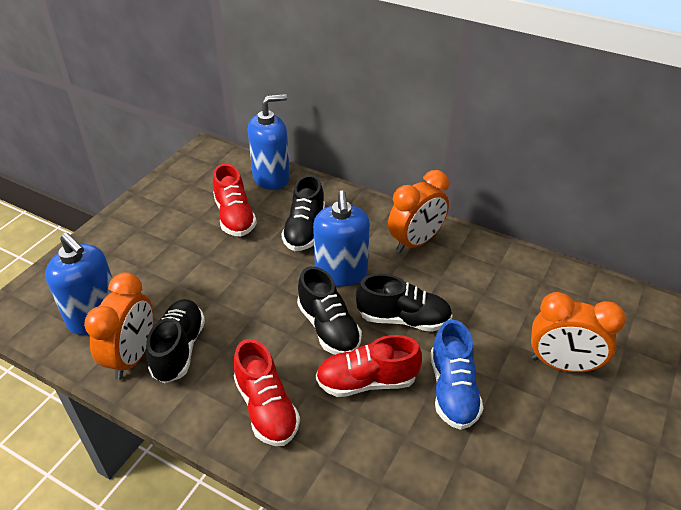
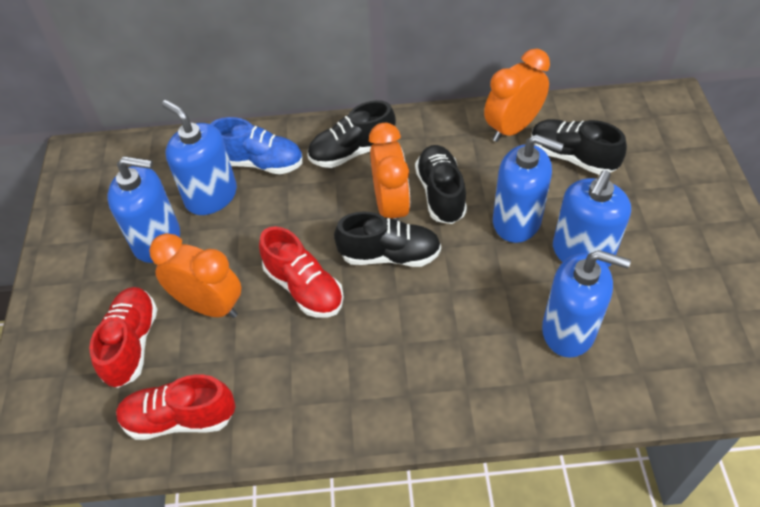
blue soap dispenser: [45,233,112,335] [248,94,290,190] [313,190,370,287] = 3 -> [107,156,180,263] [162,100,237,215] [493,134,564,243] [542,250,631,358] [553,170,631,267] = 5

